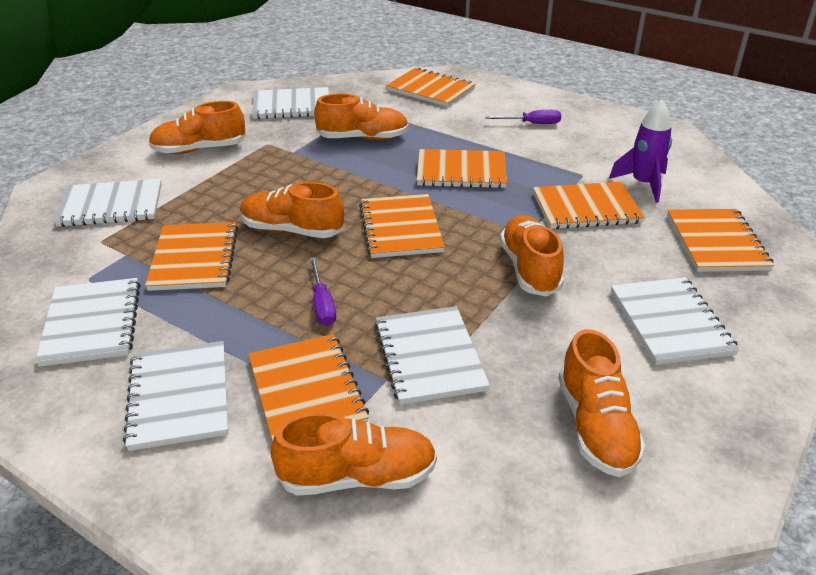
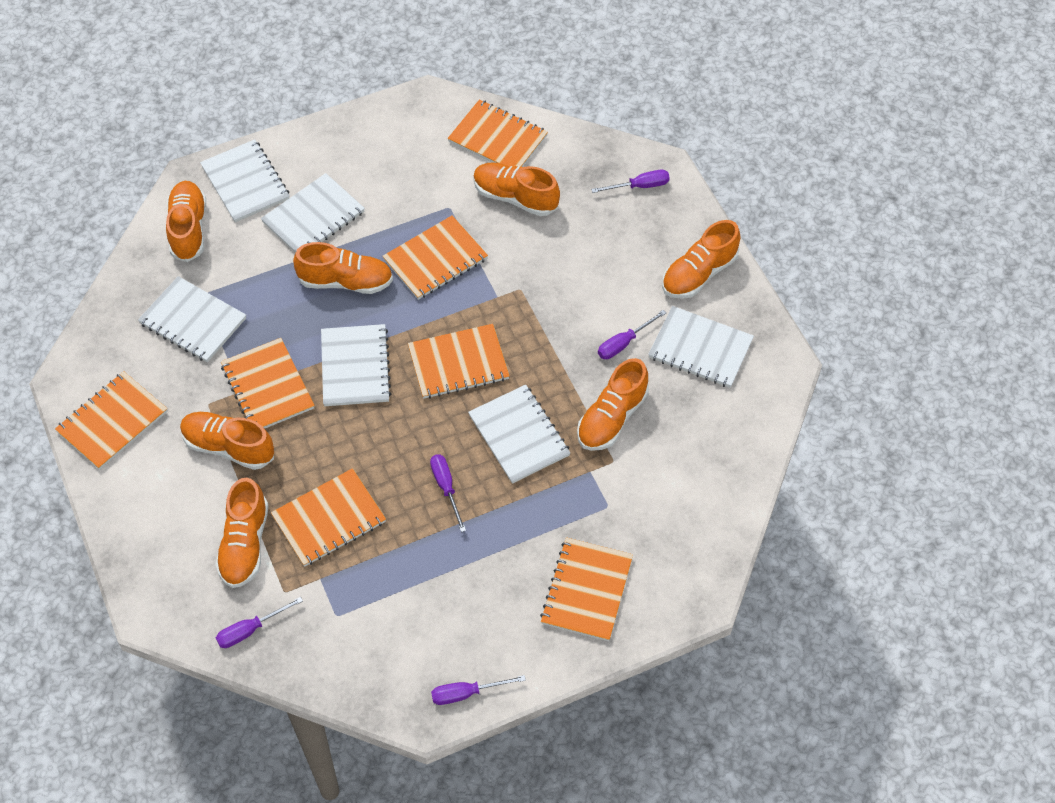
orange shoe: [149,101,246,154] [240,182,344,238] [270,412,437,496] [314,93,409,140] [500,215,564,297] [559,329,646,477] = 6 -> [166,181,206,262] [180,412,274,470] [215,478,269,588] [293,242,393,294] [473,162,560,216] [577,358,649,451] [662,220,740,299] = 7
purple rocket: [609,99,672,203] = 1 -> none = 0
purple screwdriver: [309,257,336,326] [485,110,561,124] = 2 -> [216,597,303,648] [430,454,466,532] [431,675,526,705] [591,170,670,193] [598,310,666,359] = 5

